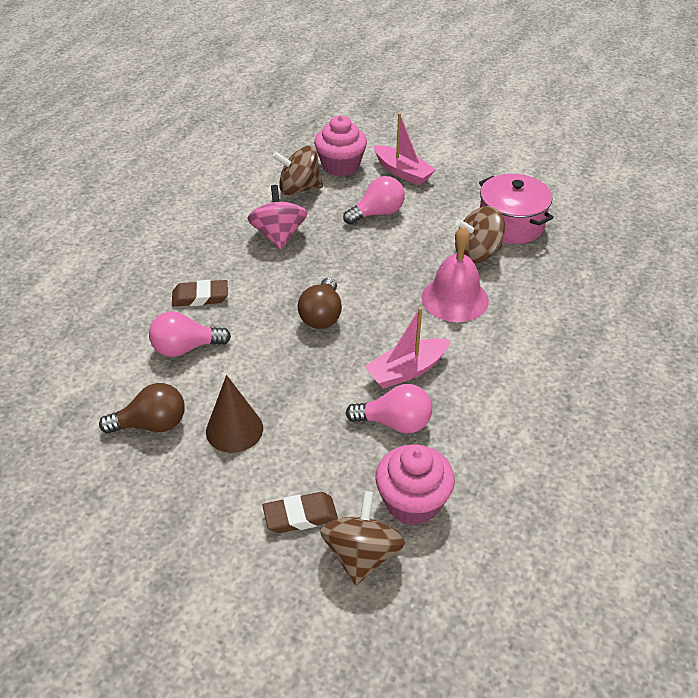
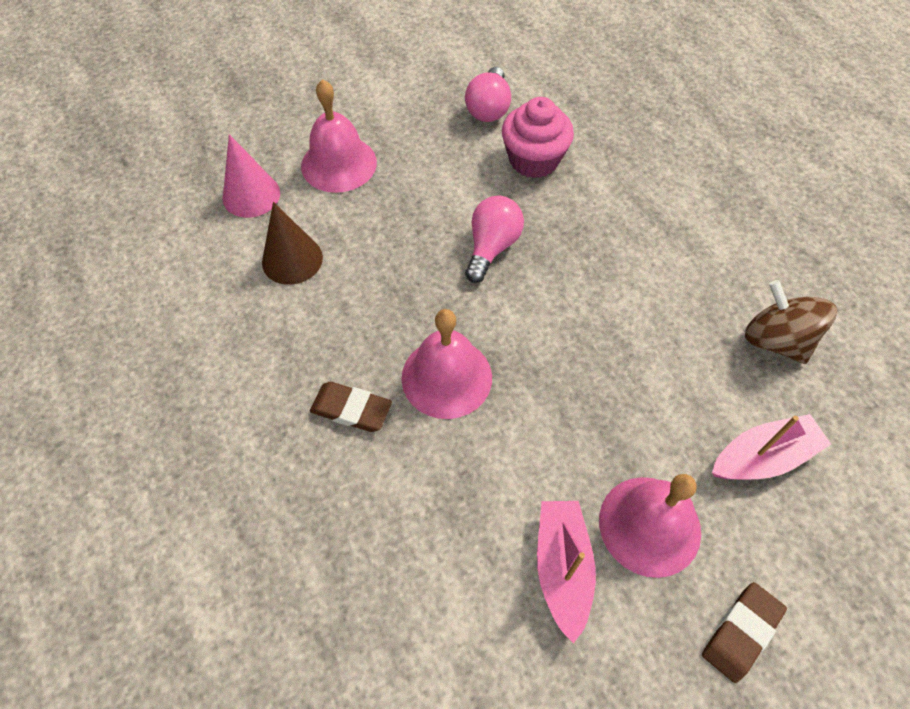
brown light bulb: [99,383,185,434] [298,278,342,329] = 2 -> none = 0
brown spinning top: [272,145,323,195] [320,491,405,585] [455,206,505,264] = 3 -> [745,280,837,364] = 1
pink bell: [421,226,489,322] = 1 -> [301,79,377,193] [401,309,492,419] [599,474,701,578] = 3
pink cone: none = 0 -> [223,134,280,218] = 1
pink cupcake: [314,115,367,176] [375,444,455,525] = 2 -> [502,97,574,178] = 1
pink light bulb: [149,312,231,357] [343,176,405,225] [346,384,432,434] = 3 -> [465,67,511,122] [465,196,524,283] = 2
pink pot: [479,174,554,244] = 1 -> none = 0
pink spinning top: [247,185,308,249] = 1 -> none = 0

